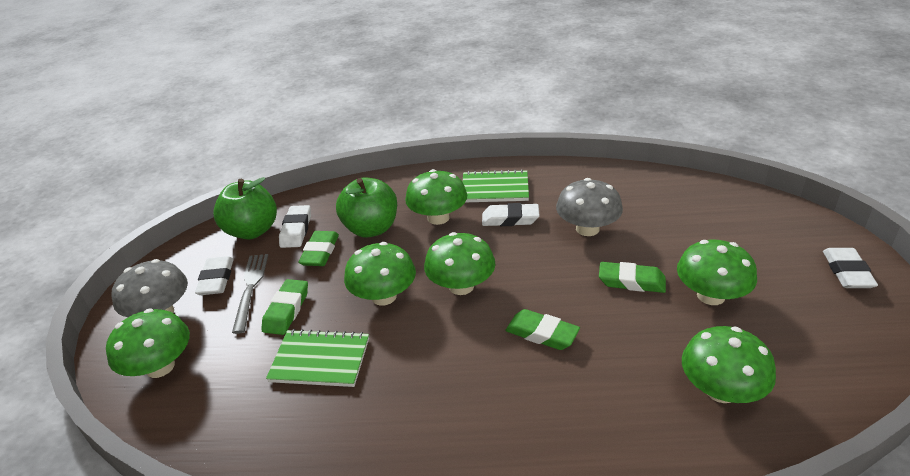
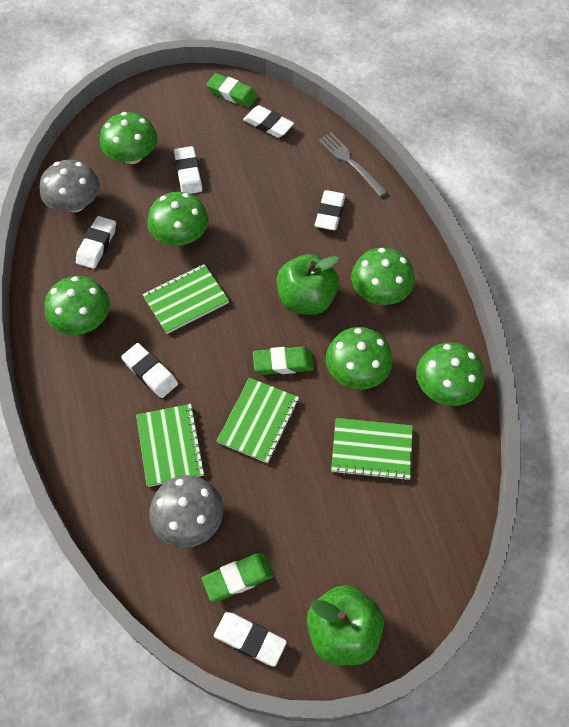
green eraser: [261,279,308,335] [298,231,339,266] [505,309,580,350] [599,262,666,293] = 4 -> [202,553,274,602] [206,73,258,108] [253,347,314,375] = 3
green notebook: [266,329,369,387] [463,169,529,202] = 2 -> [136,404,205,487] [142,264,229,334] [217,378,299,464] [331,418,413,481] = 4
white eraser: [195,256,234,295] [279,205,311,248] [482,203,540,226] [823,248,878,288] = 4 -> [76,216,116,269] [121,343,178,398] [174,146,202,194] [214,612,287,667] [243,105,294,138] [315,190,346,230] = 6

